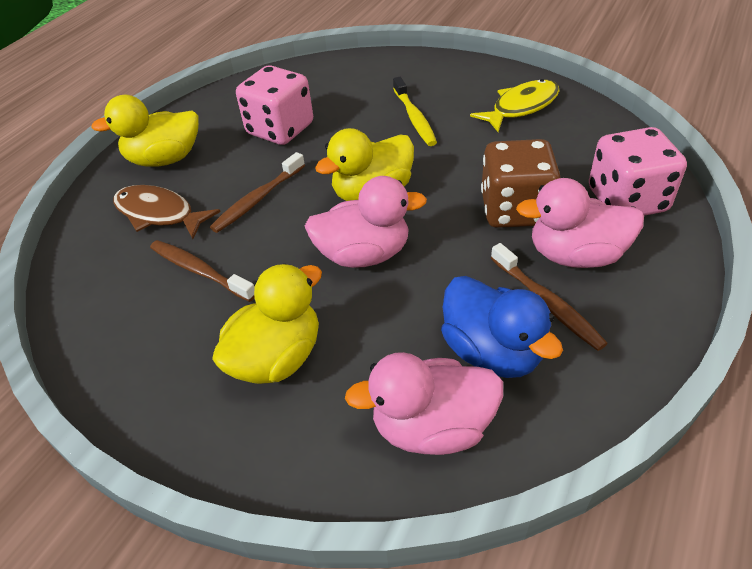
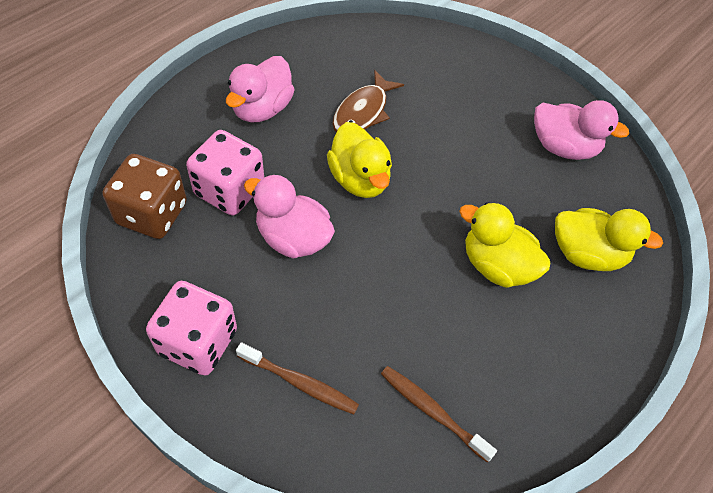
blue duck: [441,276,563,378] = 1 -> none = 0
brown toothbrush: [150,240,255,302] [210,152,305,233] [491,243,608,351] = 3 -> [236,342,359,414] [381,366,497,463] = 2
yellow fish: [470,79,560,132] = 1 -> none = 0
yellow toothbrush: [393,77,437,146] = 1 -> none = 0

